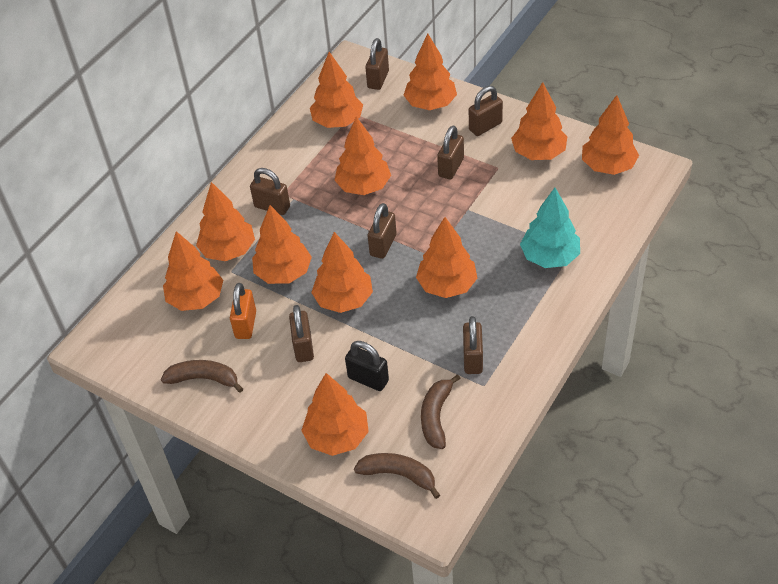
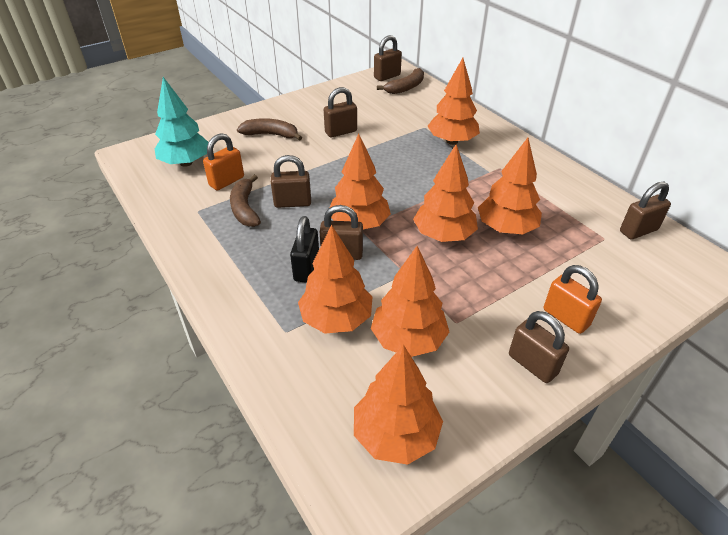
brown padlock: [250,168,290,215] [289,305,314,362] [365,38,389,90] [367,203,397,259] [437,126,464,179] [463,316,483,374] [469,86,503,136] = 7 -> [271,155,311,208] [320,205,363,260] [324,87,357,138] [374,35,402,81] [509,311,569,383] [620,182,671,240] = 6
orange padlock: [230,283,256,339] = 1 -> [203,133,244,190] [544,265,602,334] = 2
orange tree: [163,231,223,311] [196,182,255,261] [252,205,312,284] [301,373,369,456] [310,52,363,128] [311,232,373,313] [334,117,391,195] [403,34,457,110] [416,217,477,298] [511,82,567,160] [582,95,639,175] = 11 -> [298,225,373,334] [329,134,391,229] [354,344,443,465] [371,246,449,357] [413,144,478,242] [427,58,480,145] [478,138,542,234] = 7

